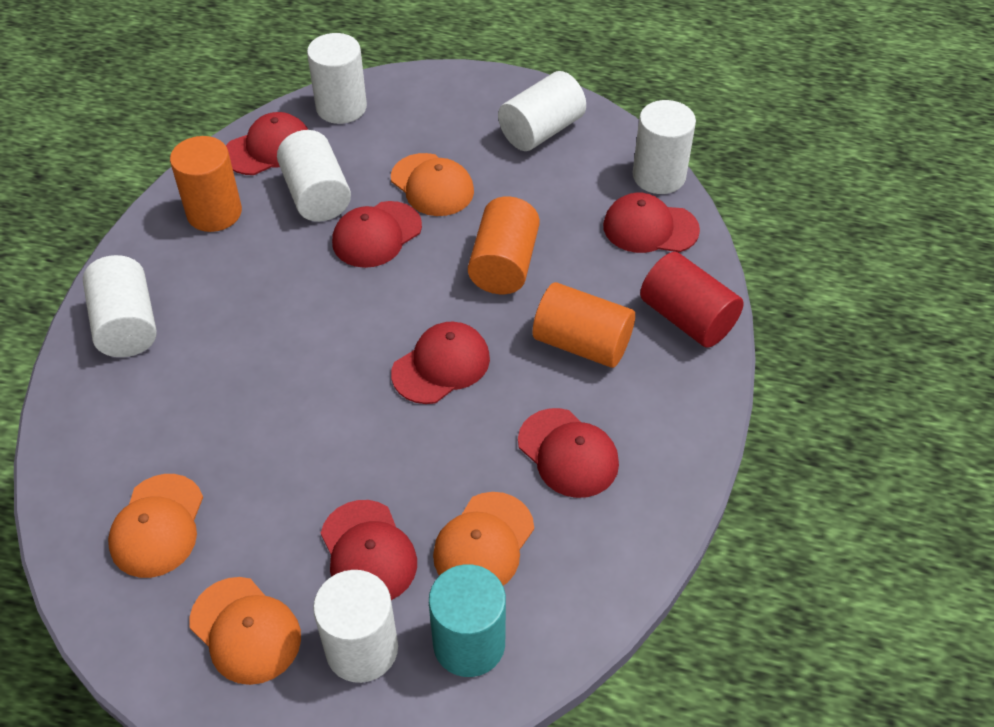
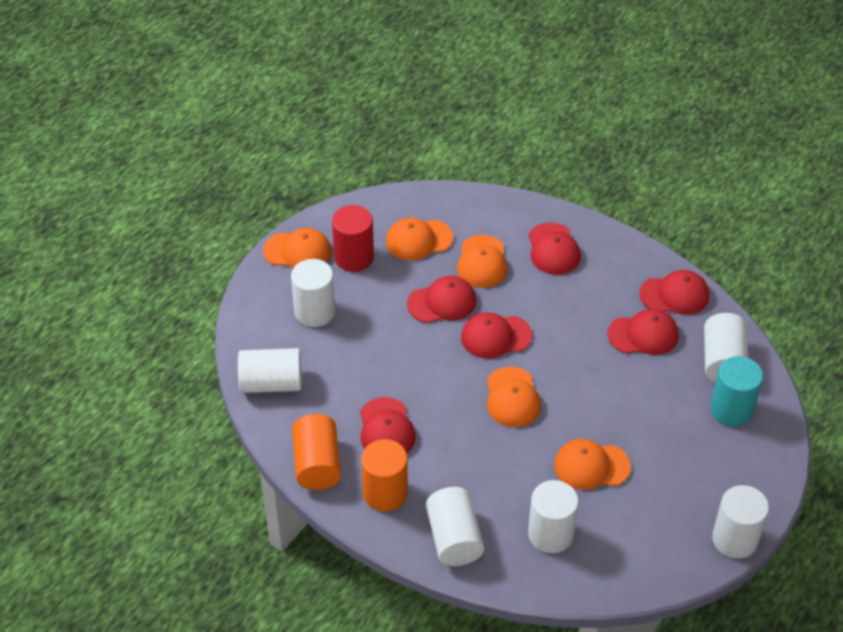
orange cap: [108,474,203,578] [190,577,301,685] [391,153,474,216] [433,492,534,586] = 4 -> [263,228,331,268] [386,217,453,261] [457,235,508,288] [487,367,541,427] [554,439,631,490] = 5
orange cylinder: [170,136,242,232] [468,196,540,294] [533,282,635,368] = 3 -> [292,414,341,490] [361,439,408,512] = 2

